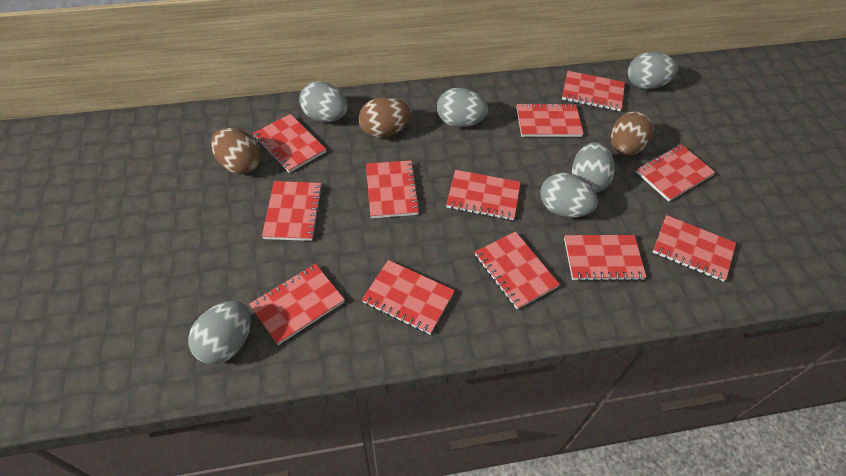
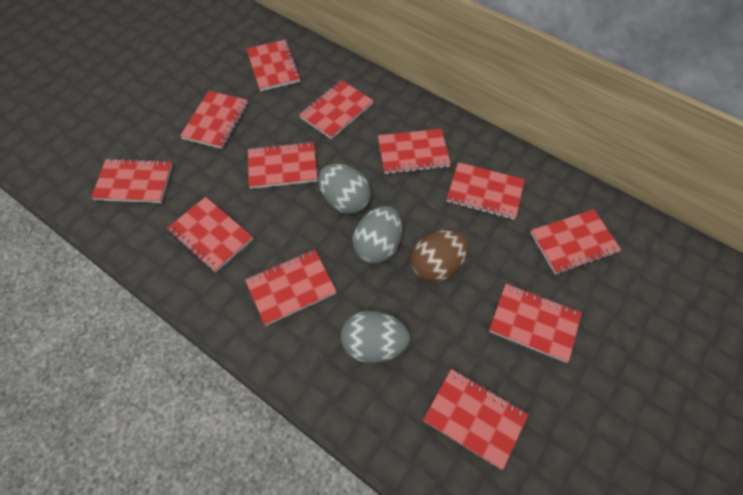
brown egg: [211,128,261,174] [359,97,411,138] [611,112,654,155] = 3 -> [410,230,469,282] = 1
grey egg: [188,301,251,364] [299,82,348,122] [437,88,488,127] [540,173,598,217] [572,142,615,193] [628,52,678,89] = 6 -> [318,164,371,214] [341,311,410,363] [353,206,402,264] = 3

